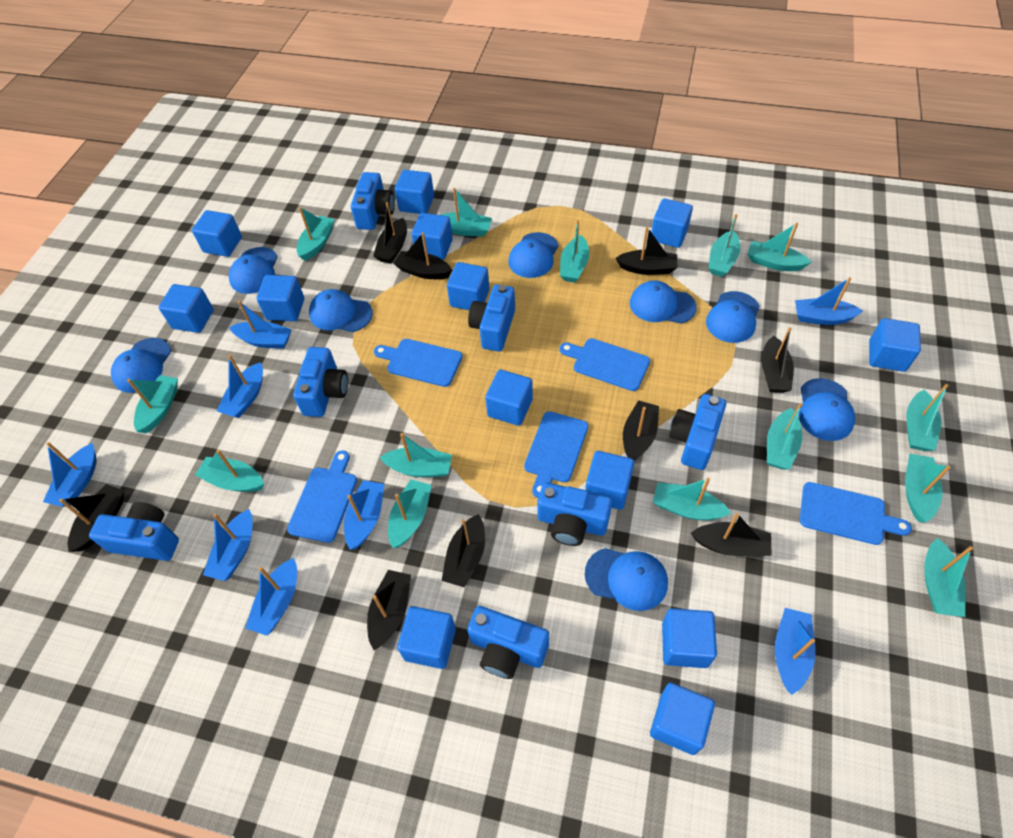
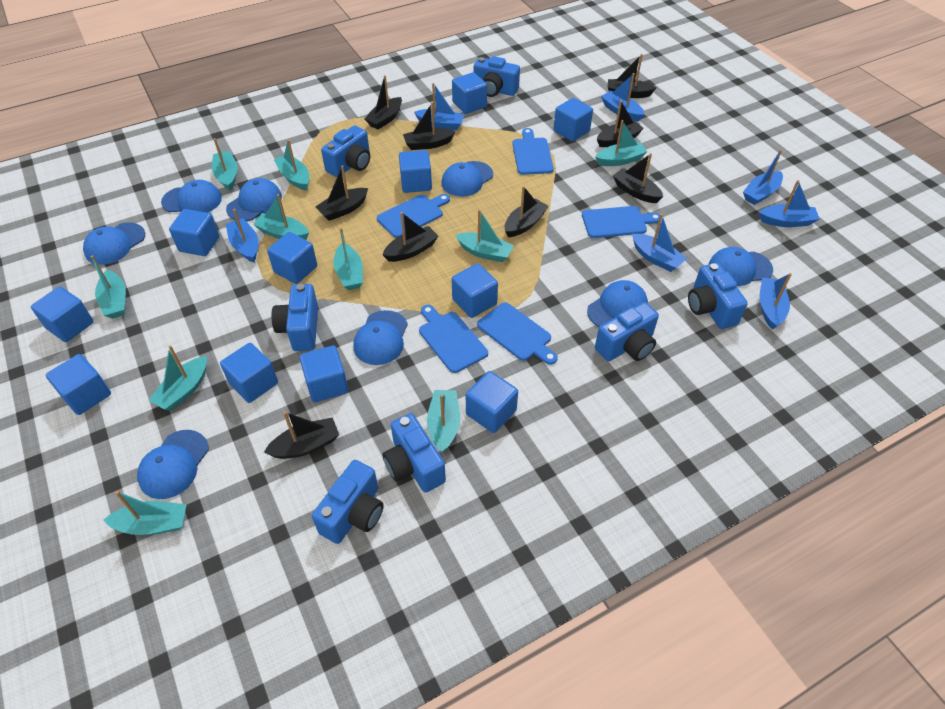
blue boat: [43,442,97,507] [203,509,253,581] [217,355,263,418] [229,301,292,349] [245,558,297,636] [344,480,384,550] [775,608,815,695] [795,277,863,325] = 8 -> [226,209,258,262] [414,83,464,130] [601,73,645,122] [632,214,687,272] [743,149,783,205] [759,180,819,227] [760,273,792,330] = 7
blue cube: [159,284,214,333] [192,210,242,257] [256,275,304,321] [395,170,434,214] [397,606,456,669] [412,213,453,260] [447,262,490,310] [485,370,533,426] [585,451,634,510] [650,683,715,755] [651,199,693,248] [662,608,717,668] [869,318,921,372] = 13 -> [31,286,94,342] [46,354,111,415] [169,209,219,256] [220,343,278,403] [267,232,317,284] [299,345,348,402] [399,150,432,193] [452,72,487,114] [452,263,498,318] [466,371,518,433] [554,98,593,142] = 11
turquoise boat: [127,375,178,433] [195,450,264,492] [297,207,335,261] [380,433,452,477] [388,479,432,548] [441,188,492,236] [560,220,589,283] [653,478,731,520] [708,214,740,277] [748,223,811,271] [767,403,803,470] [905,453,951,522] [906,384,949,451] [924,538,973,617] = 14 -> [90,255,126,319] [104,491,187,535] [149,345,207,411] [212,138,237,191] [253,194,309,240] [274,139,310,191] [333,228,363,290] [427,390,460,453] [456,209,514,262] [595,120,648,166] = 10

